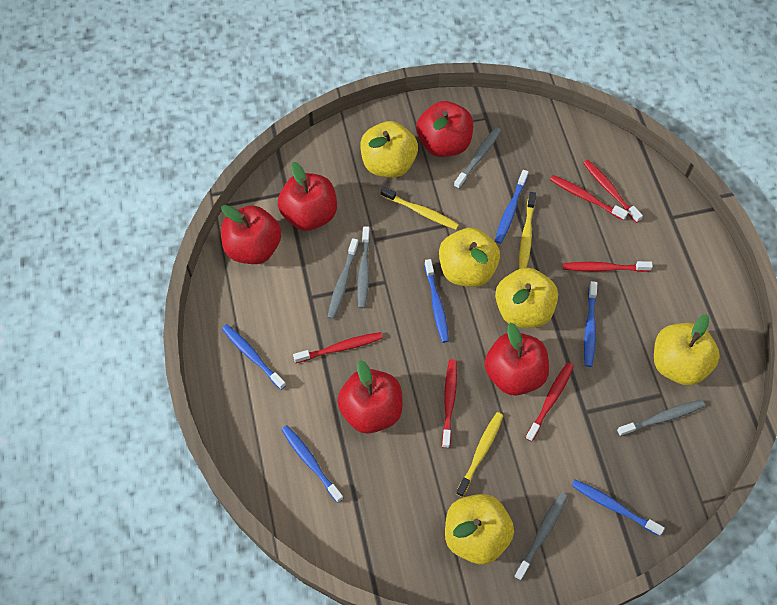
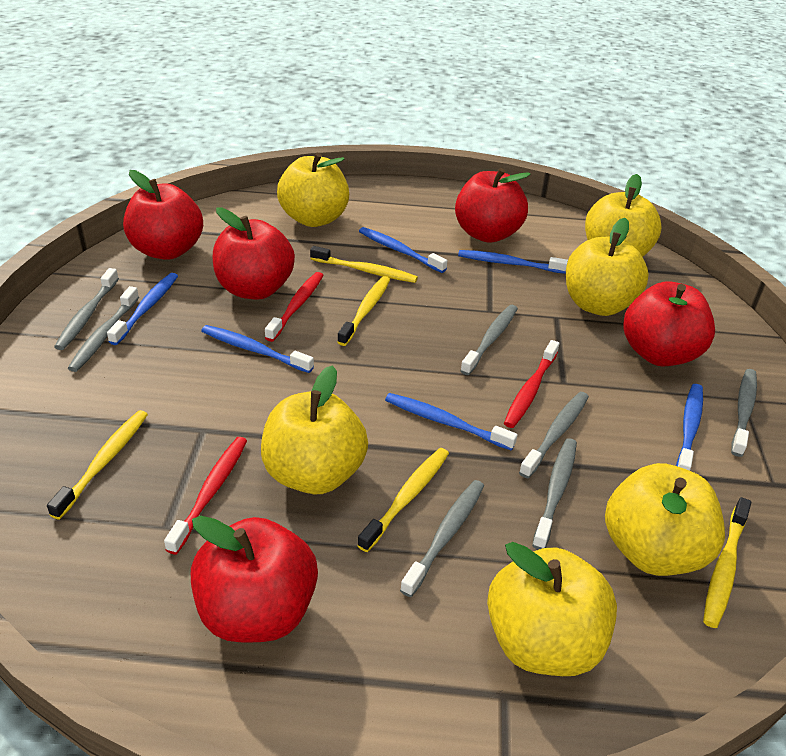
grey toothbrush: [328,238,359,319] [357,226,370,308] [454,127,501,189] [514,493,568,580] [617,400,705,437] = 5 -> [54,268,119,350] [68,286,139,372] [400,480,484,597] [460,305,518,375] [519,392,589,478] [532,438,577,550] [731,369,757,457] = 7
red toothbrush: [293,332,383,363] [442,359,457,448] [525,362,574,442] [550,175,628,221] [563,261,653,272] [583,160,643,223] = 6 -> [164,437,247,555] [265,272,324,342] [504,340,559,428] = 3
yellow apple: [360,121,418,178] [439,228,500,287] [445,494,514,565] [495,267,558,328] [654,314,720,385] = 5 -> [261,365,368,495] [277,153,349,227] [487,542,617,676] [566,218,649,316] [585,174,661,257] [605,463,725,576] = 6
yellow toothbrush: [381,187,459,229] [456,412,503,497] [519,192,536,269] = 3 -> [47,410,148,519] [310,246,418,283] [337,276,390,346] [357,448,449,552] [703,497,751,628] = 5

